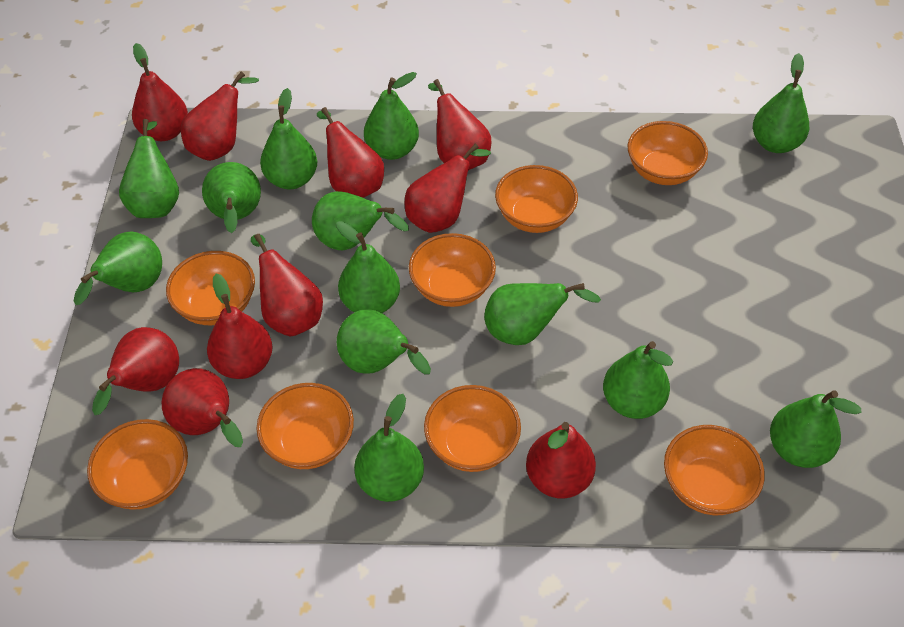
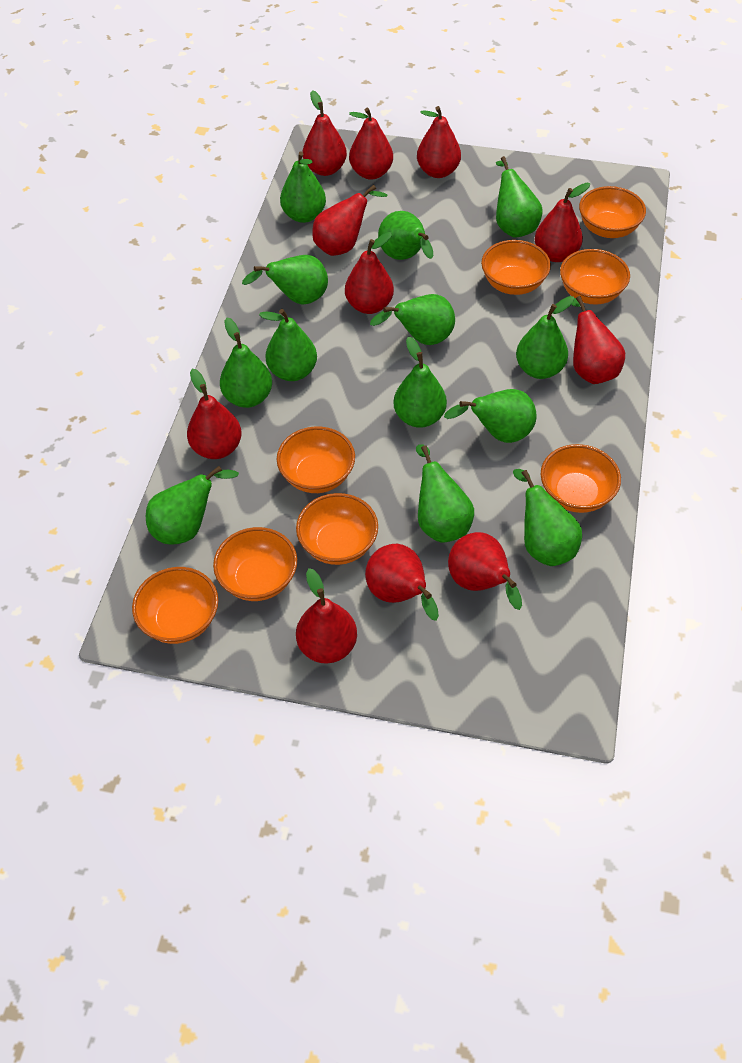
red pear: [92,327,179,415] [132,43,188,141] [162,368,243,447] [181,72,259,161] [207,273,273,379] [251,234,323,336] [317,107,384,198] [405,144,491,233] [428,79,492,170] [526,422,596,499] = 10 -> [187,369,242,459] [296,568,357,663] [303,90,347,176] [312,185,388,256] [345,232,394,314] [349,107,393,180] [365,544,439,621] [417,106,461,178] [448,532,522,610] [535,183,590,262] [571,296,625,384] = 11

